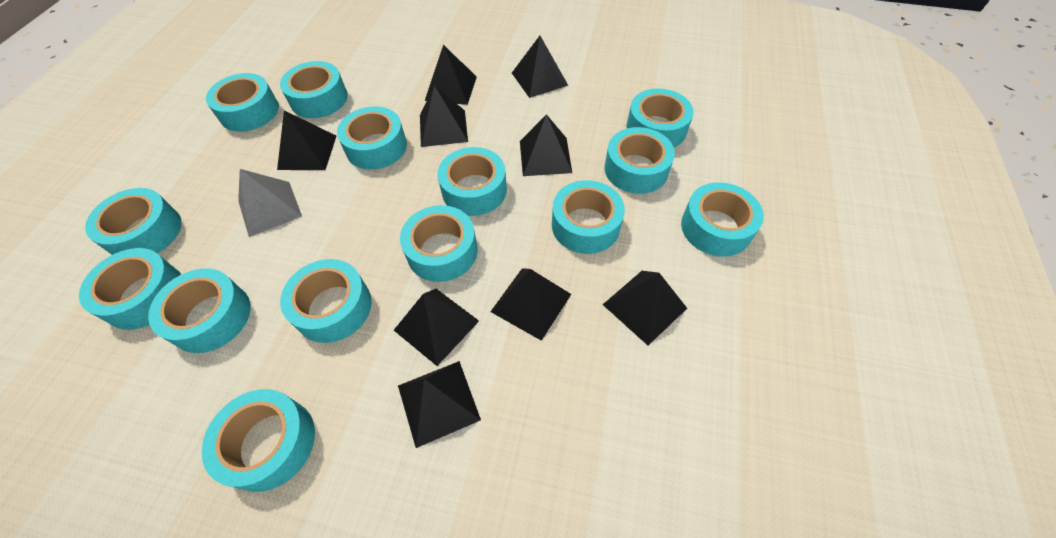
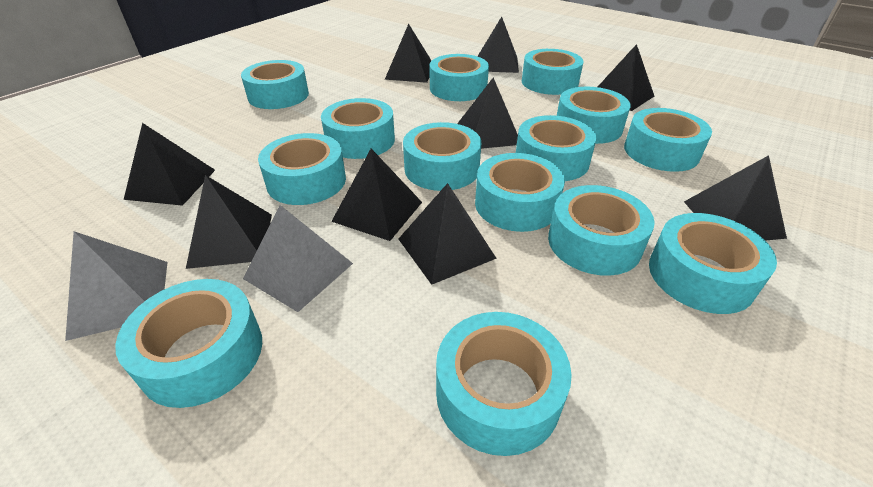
grey pyramid: [238,169,302,237] = 1 -> [65,231,168,341] [243,205,353,312] = 2

